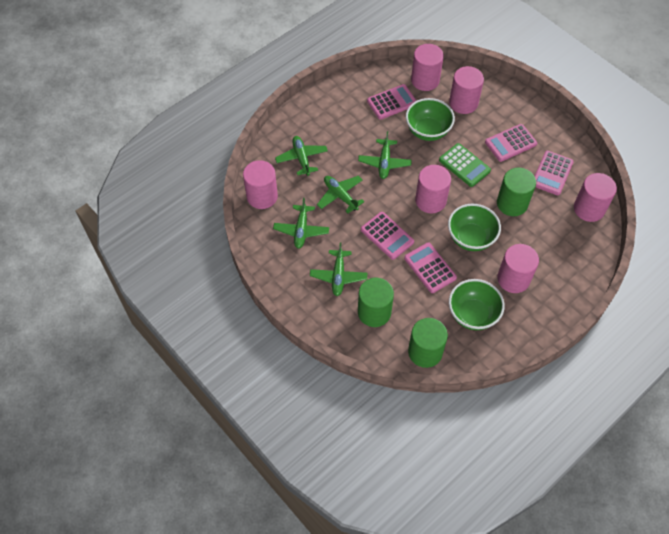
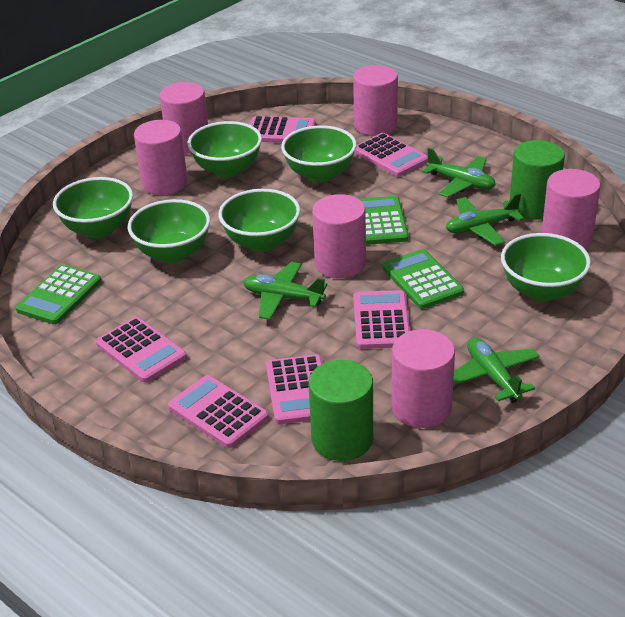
green bowl: [406,98,455,141] [448,204,501,251] [449,279,505,330] = 3 -> [53,177,133,238] [128,199,210,263] [188,121,262,178] [219,189,300,252] [281,125,357,183] [501,233,591,302] = 6
green calculator: [439,143,491,187] = 1 -> [15,265,101,325] [359,196,409,245] [383,249,464,309] = 3
green cylinder: [358,278,394,327] [408,318,448,368] [497,168,536,216] = 3 -> [309,360,373,461] [510,140,565,220] = 2
green plane: [273,197,329,249] [275,136,328,176] [310,243,367,296] [317,176,365,213] [358,131,412,179] = 5 -> [243,262,327,320] [422,148,496,197] [446,193,524,246] [453,337,540,403] = 4
pink calculator: [361,212,414,260] [367,84,417,120] [404,242,457,293] [485,124,537,162] [535,151,574,195] = 5 -> [96,317,187,383] [168,375,269,448] [250,116,316,143] [266,354,323,424] [353,290,410,349] [354,133,428,177] = 6

